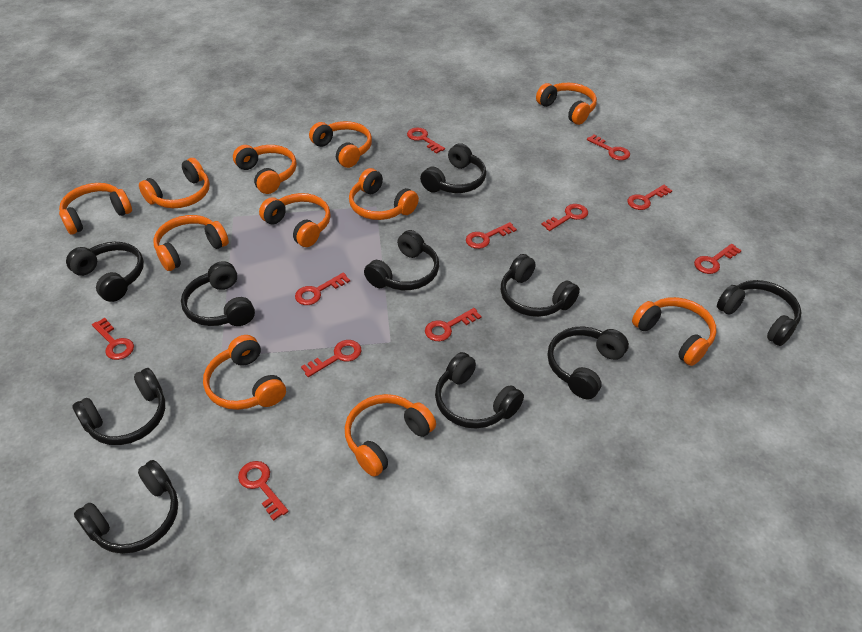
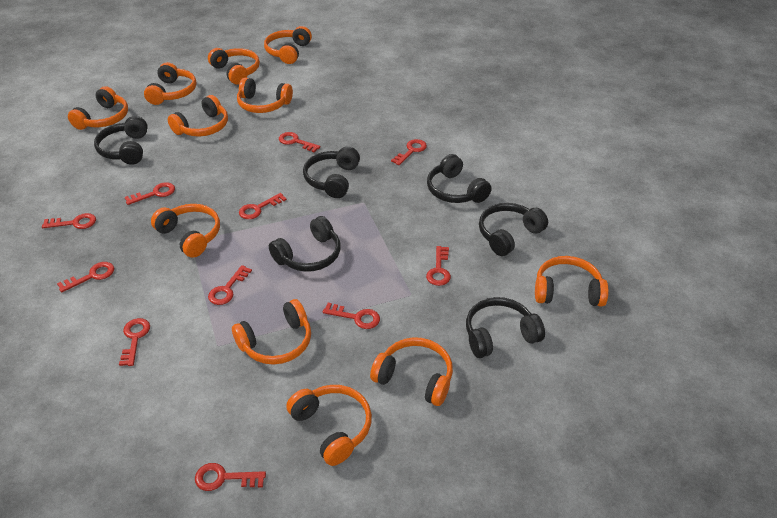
black headphones: [66,242,144,302] [72,368,165,445] [74,460,178,554] [181,261,255,326] [364,230,439,290] [420,143,486,193] [435,352,524,429] [501,254,580,317] [547,327,629,399] [717,280,802,346] = 10 -> [94,116,148,165] [269,216,340,272] [303,147,360,198] [427,154,492,203] [466,297,545,358] [479,203,548,256] = 6

